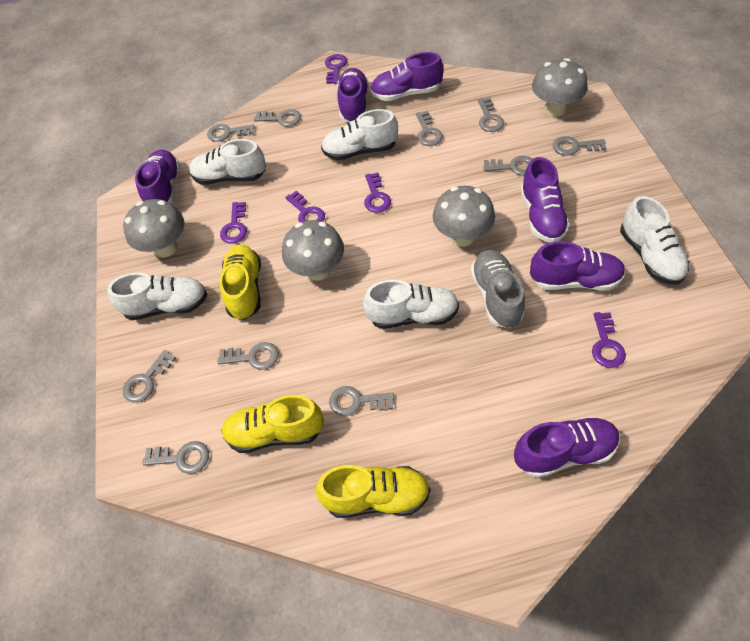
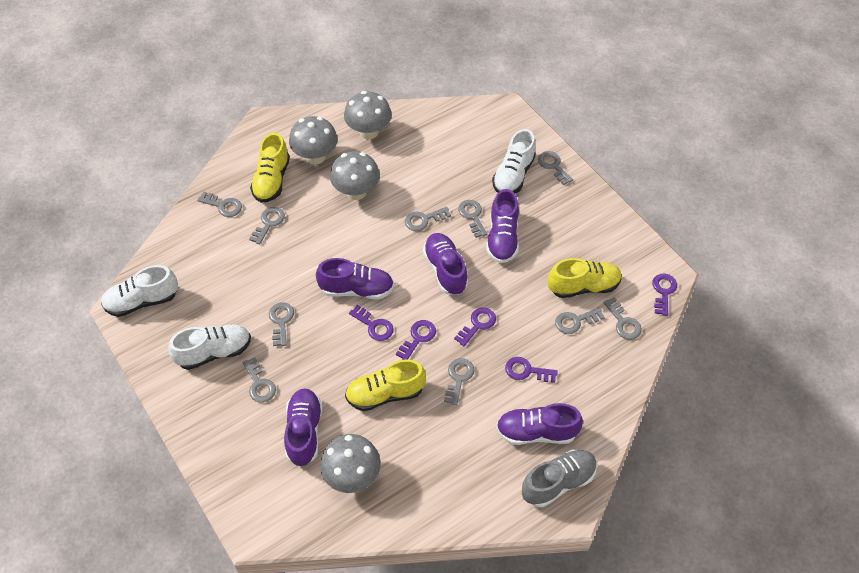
purple shoe: [135,150,180,204] [337,68,369,122] [371,52,443,101] [514,416,620,478] [520,157,570,243] [530,241,626,291] = 6 -> [284,388,323,466] [316,258,394,299] [423,233,468,295] [486,189,519,263] [496,403,583,445] = 5
white shoe: [107,273,208,320] [189,139,266,185] [321,109,398,160] [363,280,459,329] [620,196,689,285] = 5 -> [101,265,178,317] [168,324,251,370] [492,129,536,194] = 3

